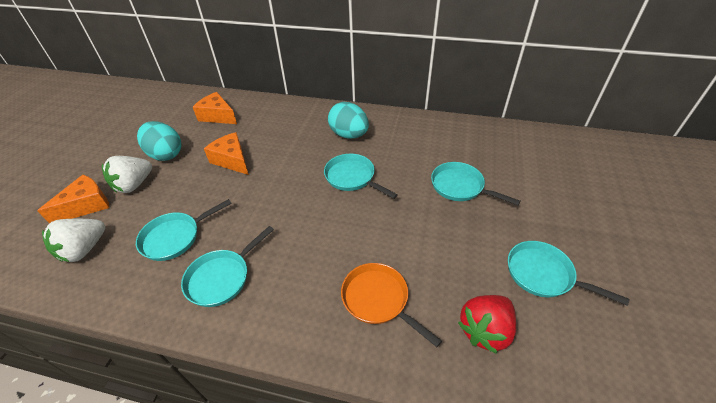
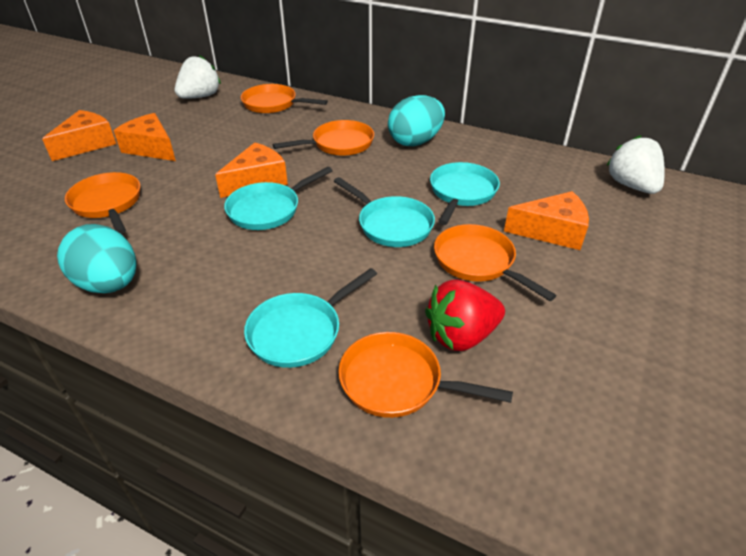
orange cheese: [37,175,109,224] [193,92,237,124] [204,132,249,175] = 3 -> [42,110,116,161] [113,113,176,161] [215,142,288,198] [504,191,589,250] = 4
orange pan: [341,263,442,347] = 1 -> [65,172,140,234] [241,84,328,113] [273,120,374,156] [338,332,513,418] [434,224,557,301] = 5
turquoise pan: [136,199,232,261] [181,226,274,307] [324,154,397,199] [431,162,521,206] [508,241,629,306] = 5 -> [224,167,332,230] [244,268,377,368] [334,177,435,247] [430,162,500,225] = 4

